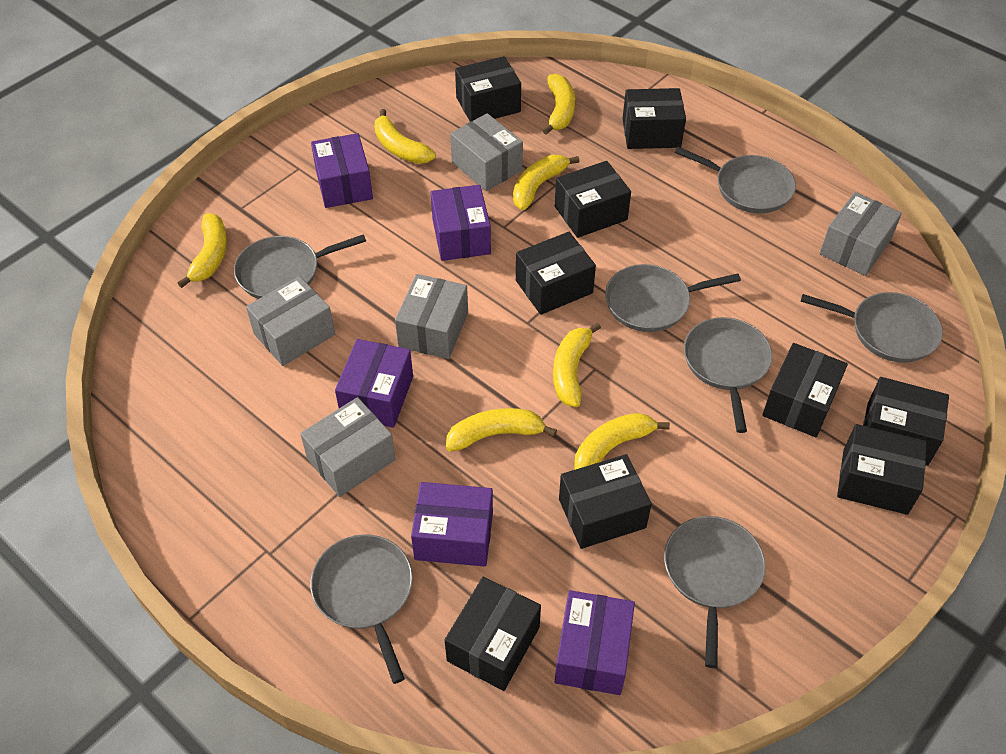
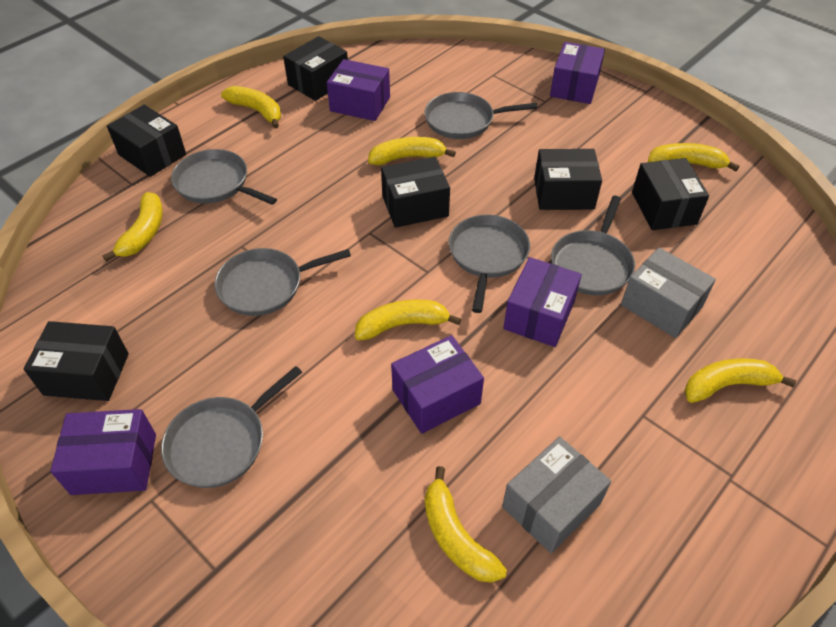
black box: [445,577,541,691] [455,56,521,122] [516,232,596,315] [555,161,631,238] [559,454,652,549] [622,88,686,149] [762,343,848,437] [837,424,927,515] [863,377,949,466] = 9 -> [24,321,129,401] [107,105,186,177] [283,36,348,101] [381,157,450,228] [534,149,602,210] [632,158,709,230] = 6
grey box: [246,276,335,366] [300,397,396,497] [395,274,468,359] [450,113,523,191] [820,192,902,276] = 5 -> [502,437,611,553] [621,248,716,338] = 2
grey pan: [234,234,366,299] [310,534,413,684] [605,264,741,332] [664,516,766,668] [675,147,796,214] [684,317,772,433] [801,292,943,363] = 7 -> [161,366,302,488] [171,149,277,205] [214,248,351,316] [425,92,537,139] [449,215,530,313] [551,196,635,296] = 6

